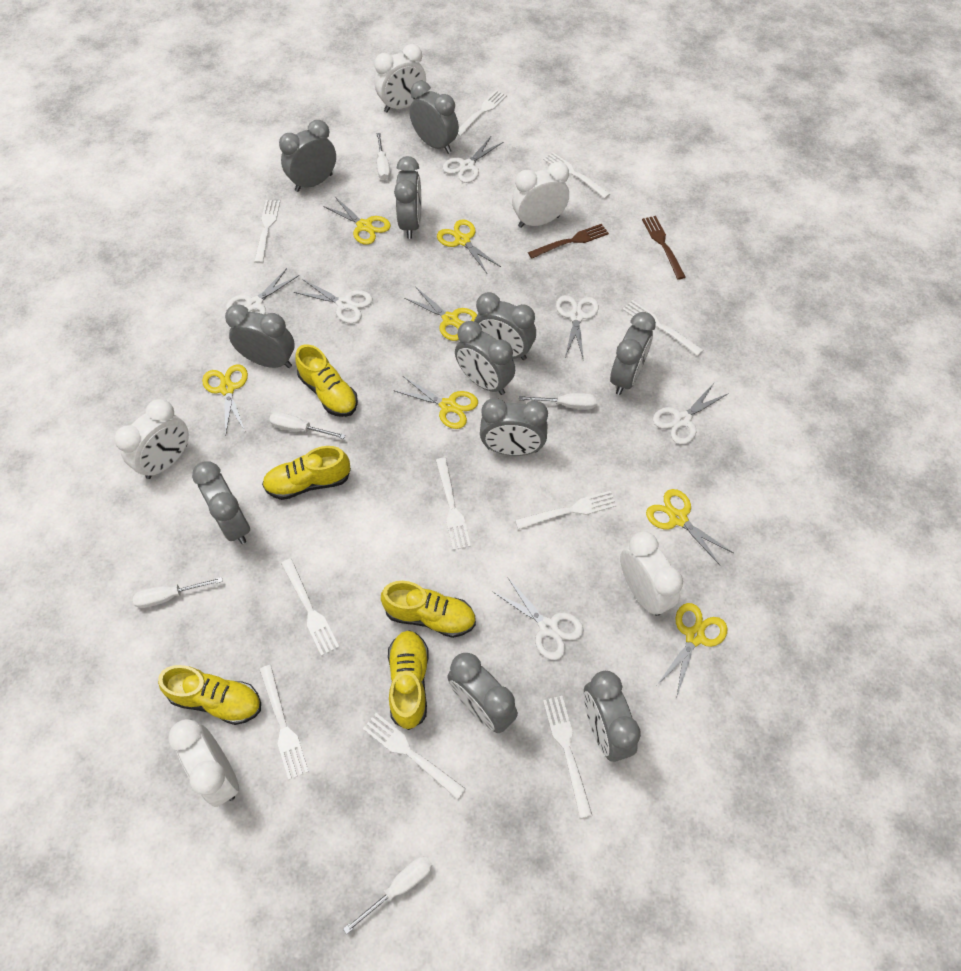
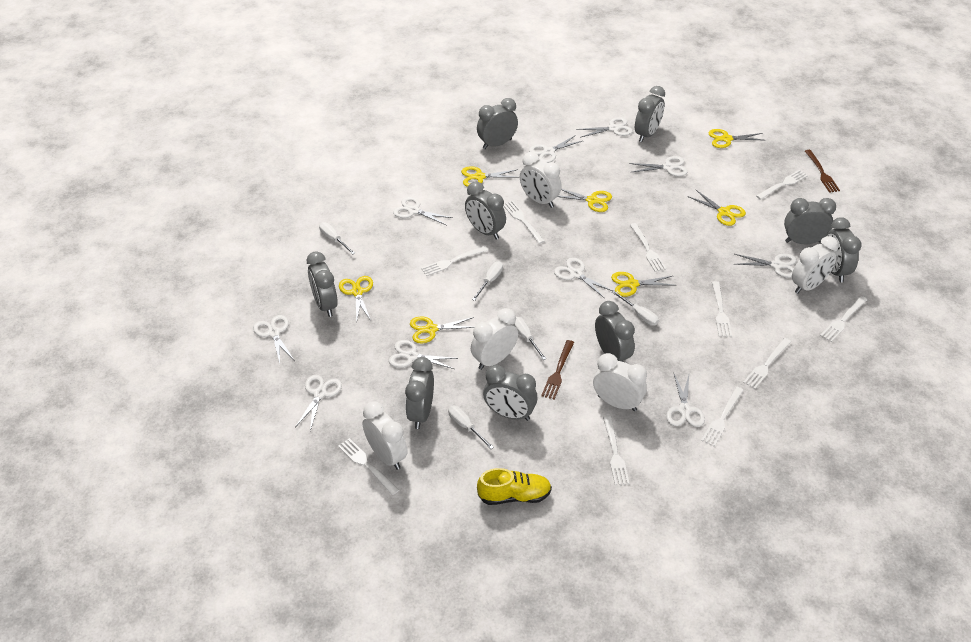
grey clock: [192,461,250,544] [225,304,295,368] [279,120,336,192] [394,156,421,239] [409,81,459,154] [447,653,518,733] [455,321,515,395] [474,292,536,360] [480,398,548,456] [584,671,641,762] [610,312,656,395] = 11 -> [307,251,338,317] [405,357,434,429] [465,182,506,240] [477,98,518,149] [483,365,538,421] [595,301,635,362] [635,86,665,142] [784,198,836,244] [825,217,861,282] = 9
white scissors: [226,268,299,315] [294,279,372,324] [443,137,503,183] [493,577,584,660] [556,295,599,360] [653,382,729,445] = 6 -> [253,315,295,363] [295,375,342,431] [389,340,458,369] [393,197,453,225] [529,135,582,163] [554,257,613,298] [576,117,633,138] [629,156,687,176] [666,374,705,427] [735,254,797,278] = 10
yellow shoe: [158,665,261,725] [262,446,351,500] [295,344,358,417] [381,581,476,638] [388,630,429,730] = 5 -> [477,468,552,505] = 1

